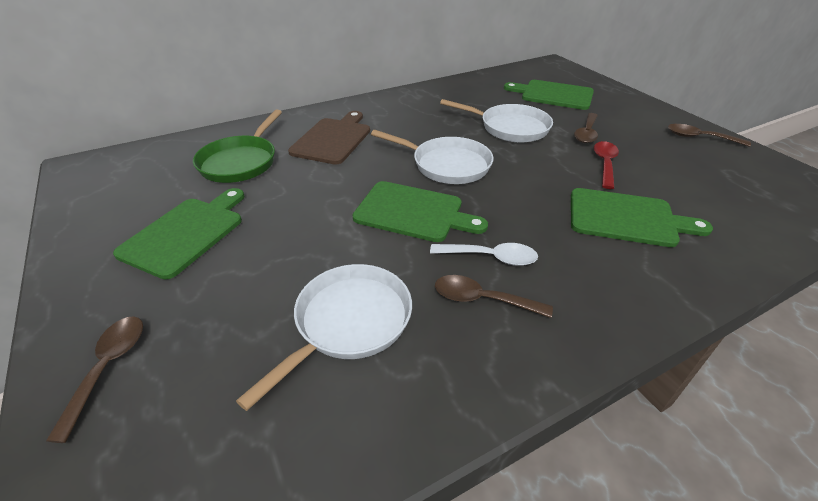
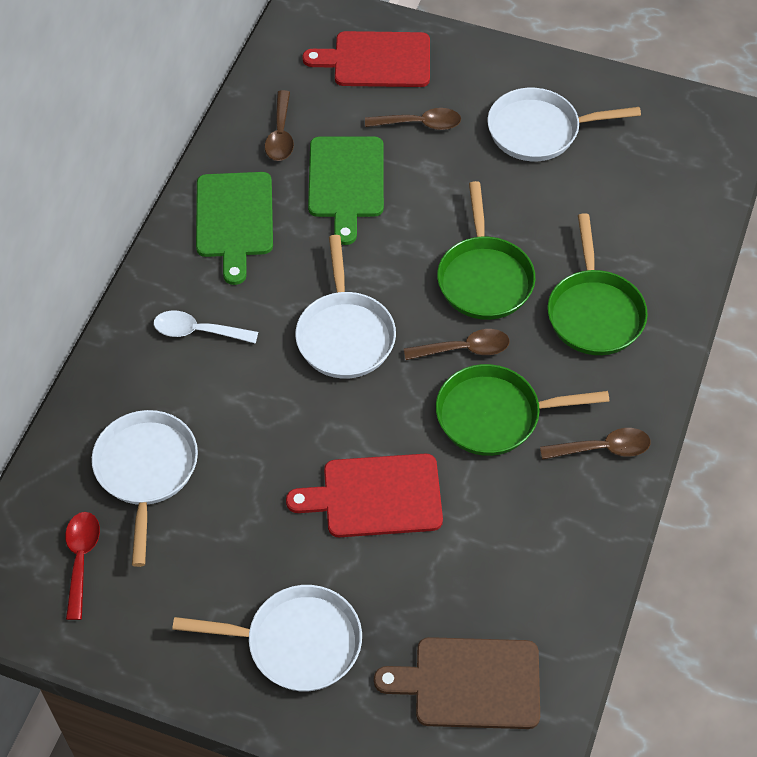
green cutting board: [113,188,244,279] [352,181,488,242] [504,80,594,110] [571,188,713,247] = 4 -> [196,172,273,285] [308,137,384,245] = 2
green pan: [193,109,282,183] = 1 -> [436,364,609,456] [437,181,536,320] [548,213,648,355] = 3
red cutting board: none = 0 -> [286,454,443,537] [302,31,430,87] = 2
white pan: [236,264,412,411] [371,130,494,184] [440,99,553,142] = 3 -> [92,410,198,567] [172,585,362,691] [295,235,396,379] [487,88,641,161] = 4

